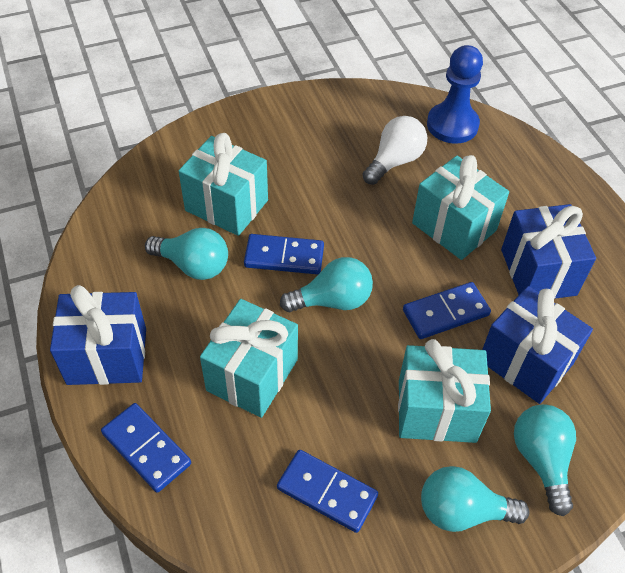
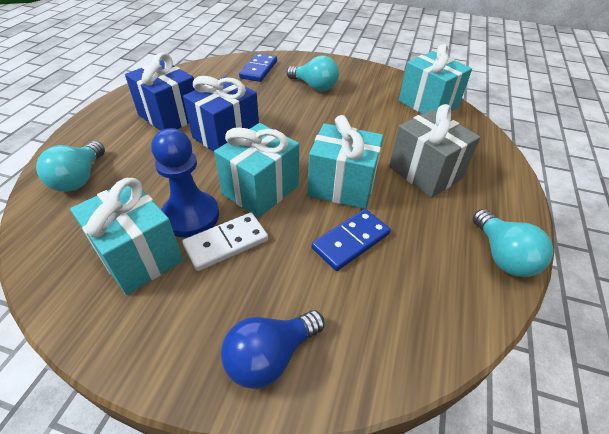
blue domino: [101,403,191,493] [244,234,324,275] [277,450,378,533] [403,282,491,339] = 4 -> [239,53,277,82] [312,209,391,271] = 2
blue gift: [50,285,146,385] [482,286,593,404] [501,204,596,299] = 3 -> [125,52,195,131] [183,76,259,152] = 2
blue light bulb: none = 0 -> [221,310,325,389] = 1
grey gift: none = 0 -> [389,104,480,198] = 1
turquoise light bulb: [145,228,228,280] [280,257,373,312] [421,466,529,532] [514,404,576,516] = 4 -> [36,141,105,192] [287,56,339,91] [473,209,553,277] = 3
white domino: none = 0 -> [182,212,268,271] = 1
white light bulb: [363,116,427,185] = 1 -> none = 0

